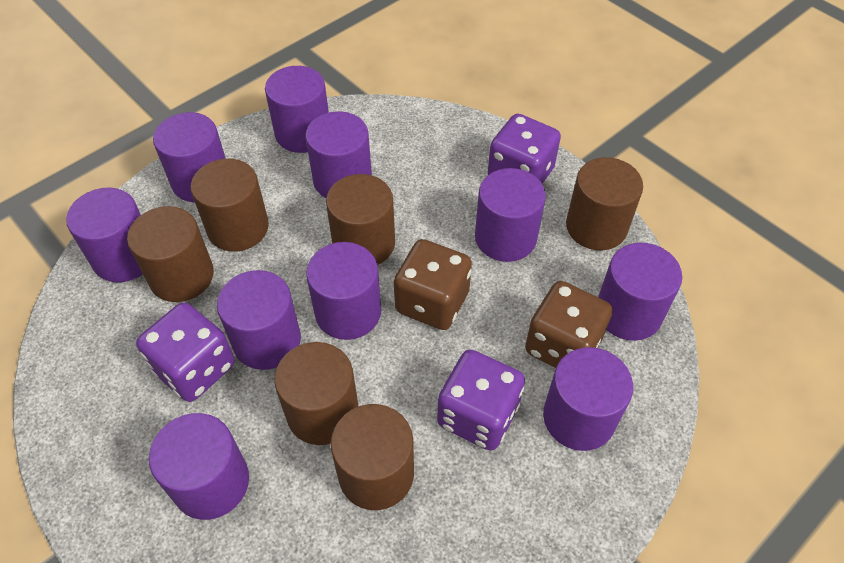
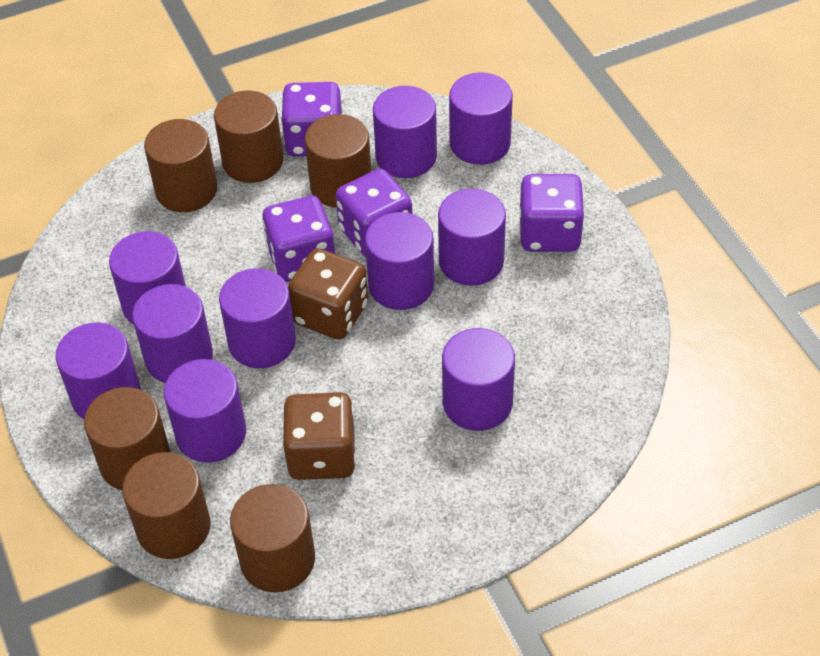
purple dice: [136,302,234,402] [437,350,525,450] [488,114,561,184] = 3 -> [262,196,335,282] [281,82,342,157] [336,169,412,257] [520,174,585,252] = 4

